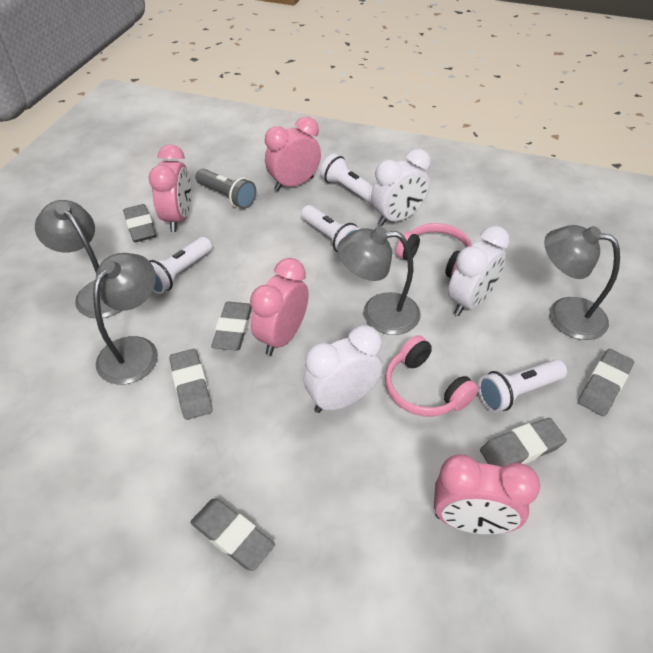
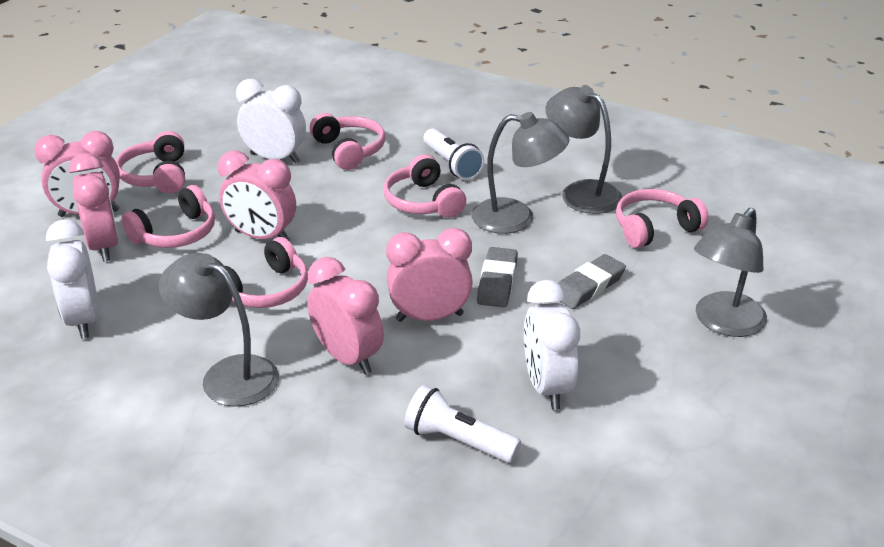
grey eraser: [123,204,156,242] [169,349,213,420] [190,499,275,571] [211,302,252,350] [480,418,567,468] [578,349,634,416] = 6 -> [477,247,518,307] [558,254,626,309] = 2
grey flashlight: [195,169,256,209] = 1 -> none = 0
pink clock: [149,144,191,232] [250,258,309,355] [265,117,321,191] [434,454,540,534] = 4 -> [34,131,120,217] [69,153,119,262] [218,151,296,240] [308,257,384,375] [386,228,473,322] = 5
pink headphones: [385,335,479,416] [396,223,472,278] = 2 -> [116,131,185,193] [121,185,215,248] [224,237,308,308] [310,113,385,170] [384,154,466,218] [616,189,709,248] = 6
white flashlight: [149,237,212,294] [301,205,359,252] [320,154,373,205] [478,359,567,412] = 4 -> [404,385,521,463] [423,128,485,180] = 2

